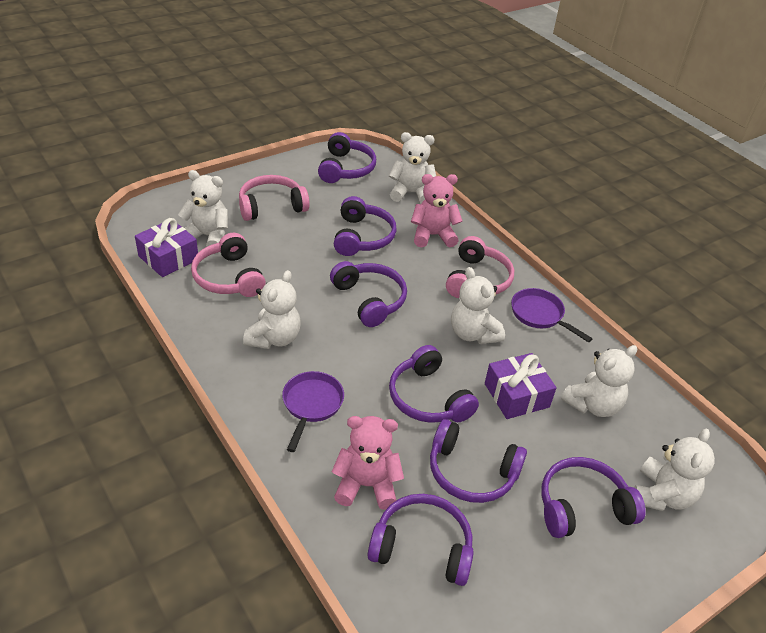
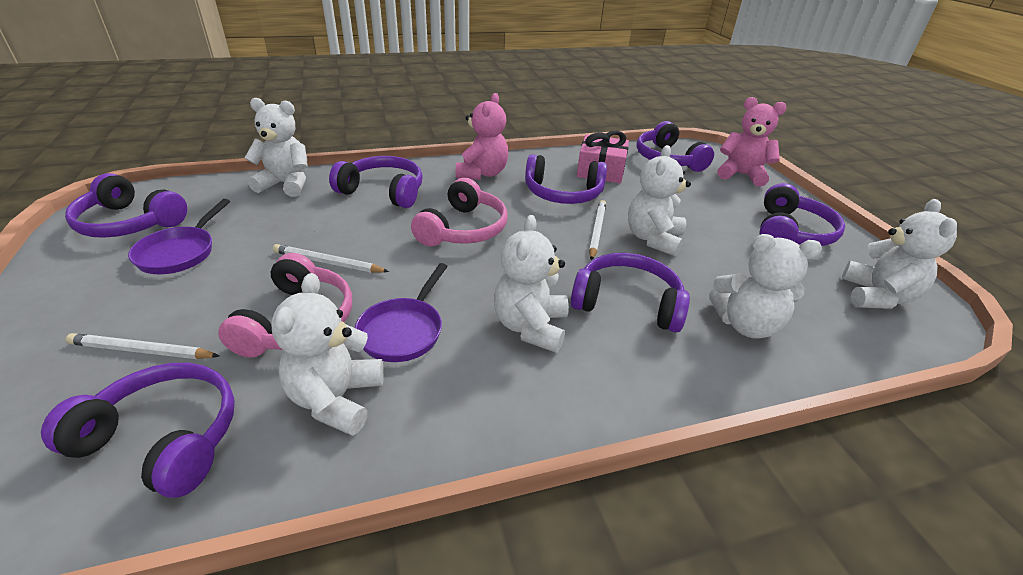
pink gift: none = 0 -> [577,131,629,183] = 1
pink headphones: [191,233,266,297] [239,175,310,221] [446,236,514,298] = 3 -> [218,253,352,358] [411,178,508,247] = 2
purple gift: [135,218,198,277] [485,353,556,419] = 2 -> none = 0
white pencil: none = 0 -> [66,333,220,359] [273,244,389,273] [589,200,606,260] = 3

